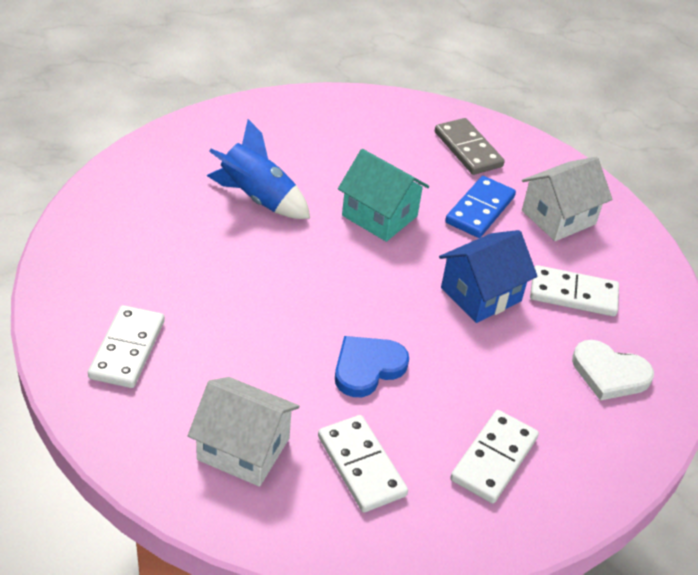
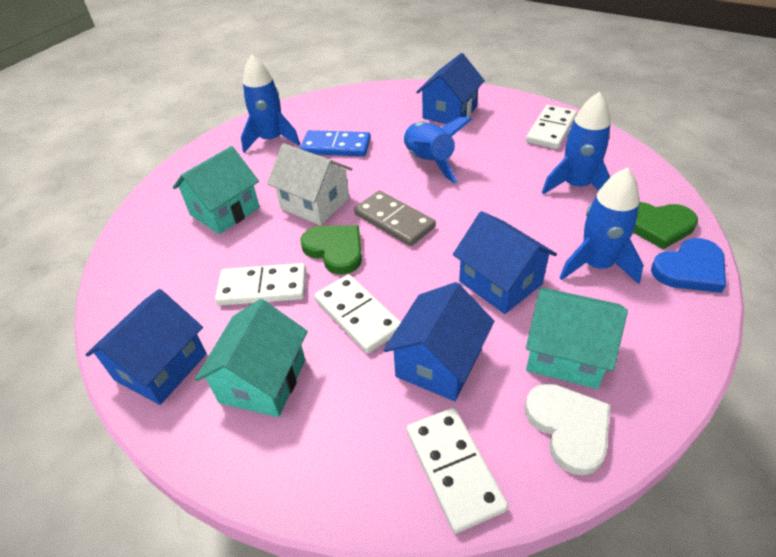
blue house: [439,230,538,323] = 1 -> [86,289,206,405] [384,282,494,401] [416,53,485,124] [453,211,557,314] = 4
blue rocket: [207,119,310,219] = 1 -> [241,54,300,153] [403,117,472,184] [542,92,611,194] [560,167,643,284] = 4
green heart: none = 0 -> [300,226,362,275] [633,202,698,249] = 2
turquoise house: [338,149,429,242] = 1 -> [173,146,260,234] [195,299,308,417] [526,287,628,389] = 3
white house: [188,377,299,487] [522,157,612,241] = 2 -> [267,143,352,225] = 1

